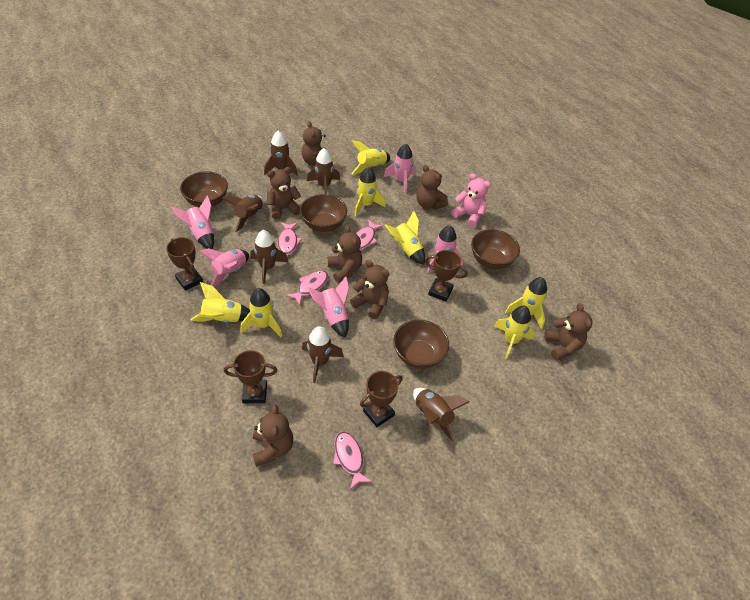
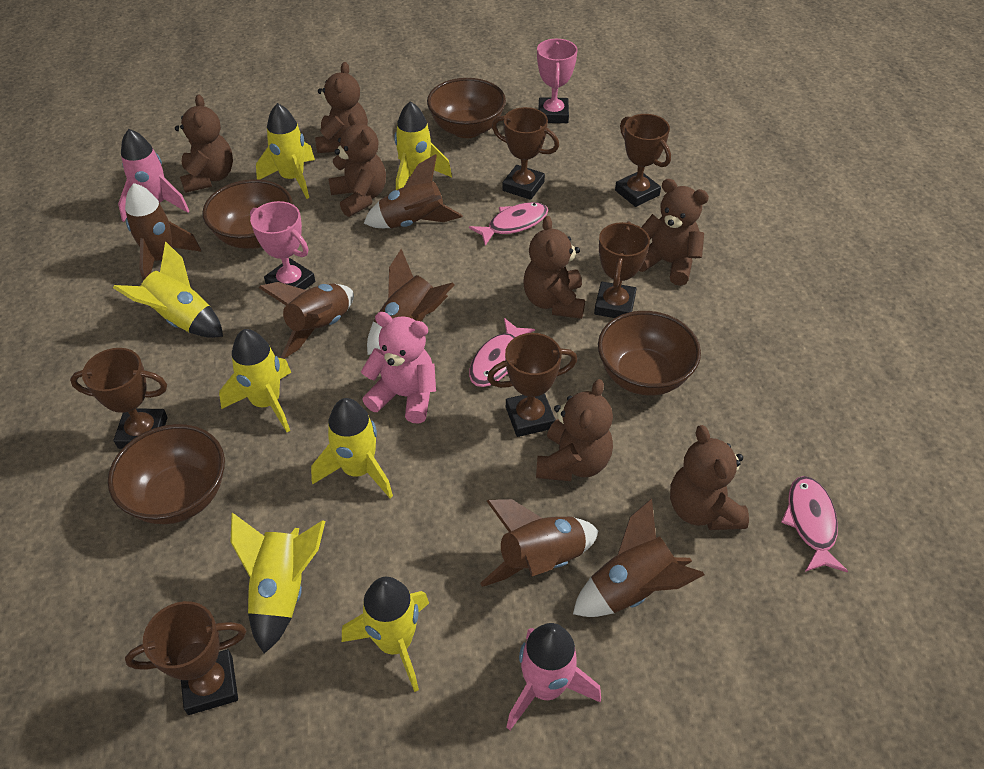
brown trophy: [166,237,203,291] [224,350,277,403] [360,371,403,427] [425,250,468,302] = 4 -> [70,348,168,449] [125,601,246,715] [487,333,577,437] [492,107,559,200] [594,221,650,318] [615,114,671,207] = 6
pink fish: [278,223,302,255] [286,271,328,305] [333,431,372,489] [356,220,383,250] = 4 -> [469,202,548,246] [469,318,535,387] [781,476,848,572] = 3
pink rocket: [172,195,214,249] [198,248,249,287] [308,276,349,338] [384,144,416,194] [427,225,463,273] = 5 -> [118,129,189,222] [507,623,601,730] = 2
pink trophy: none = 0 -> [250,201,315,290] [537,39,578,123] = 2

